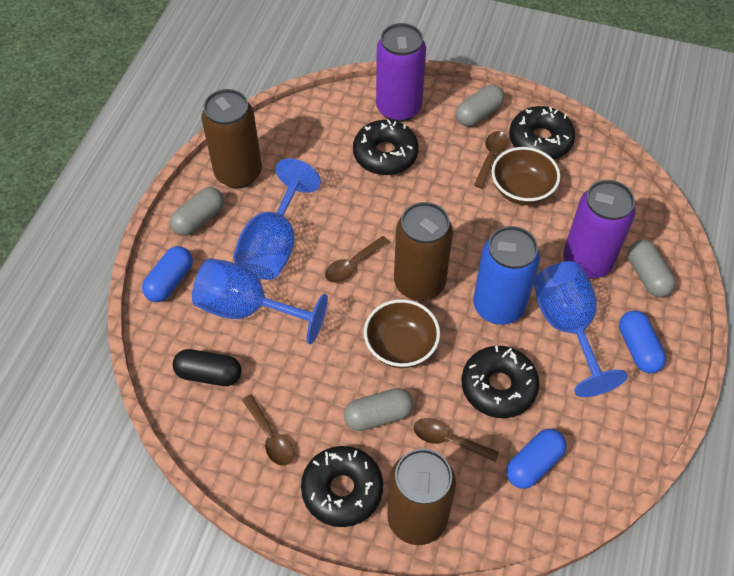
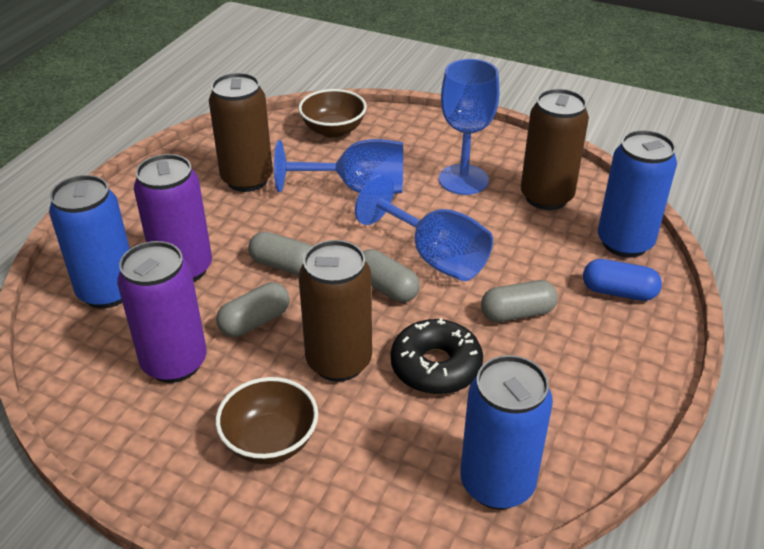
black capsule: [173,349,241,386] = 1 -> none = 0
black donut: [301,446,383,527] [353,120,419,175] [461,346,539,418] [509,106,575,160] = 4 -> [391,318,483,395] = 1
blue can: [473,226,540,325] = 1 -> [49,175,130,308] [460,355,553,509] [598,130,677,258] = 3
blue capsule: [142,246,193,302] [506,429,566,489] [619,310,666,373] = 3 -> [583,259,662,301] = 1
brown spoon: [242,394,294,466] [325,236,390,283] [414,418,499,462] [474,131,508,189] = 4 -> none = 0

